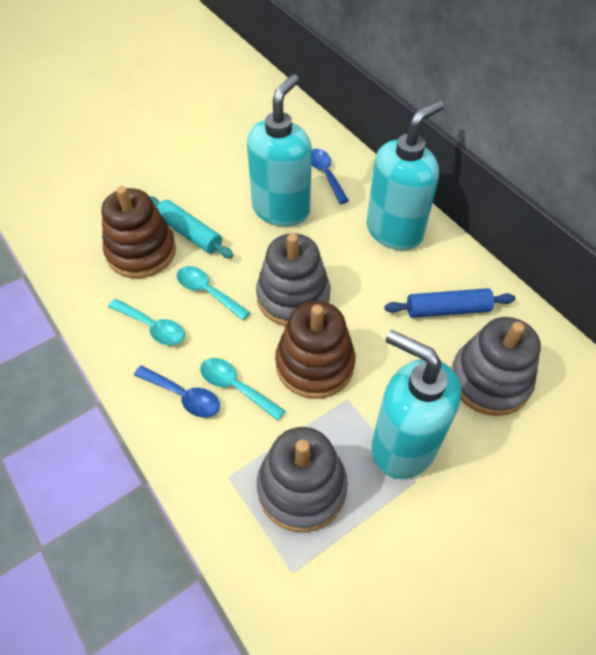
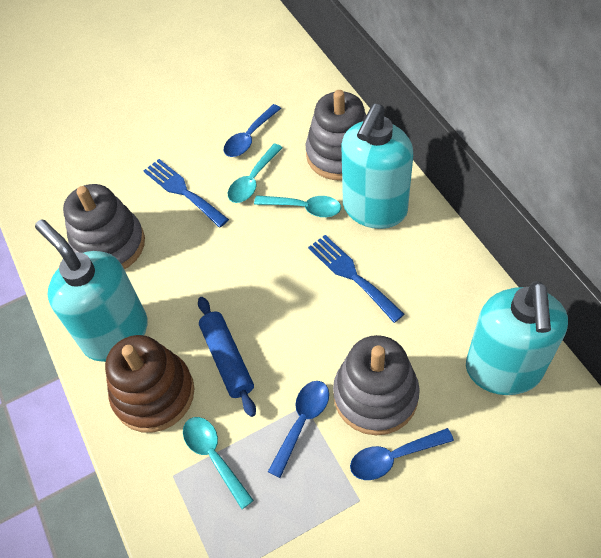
blue fork: none = 0 -> [144,159,229,228] [308,235,404,323] = 2
blue spoon: [134,366,220,418] [311,149,349,204] = 2 -> [224,104,281,157] [268,381,329,478] [350,428,454,480] = 3
brown stacking toy: [102,186,176,278] [275,301,355,399] = 2 -> [105,335,195,433] = 1
turquoise rolling pin: [149,196,233,258] = 1 -> none = 0

